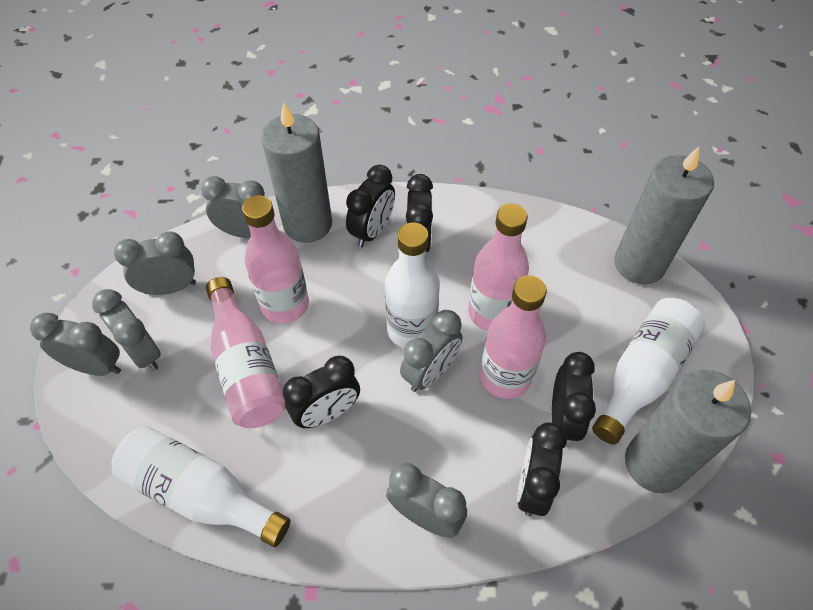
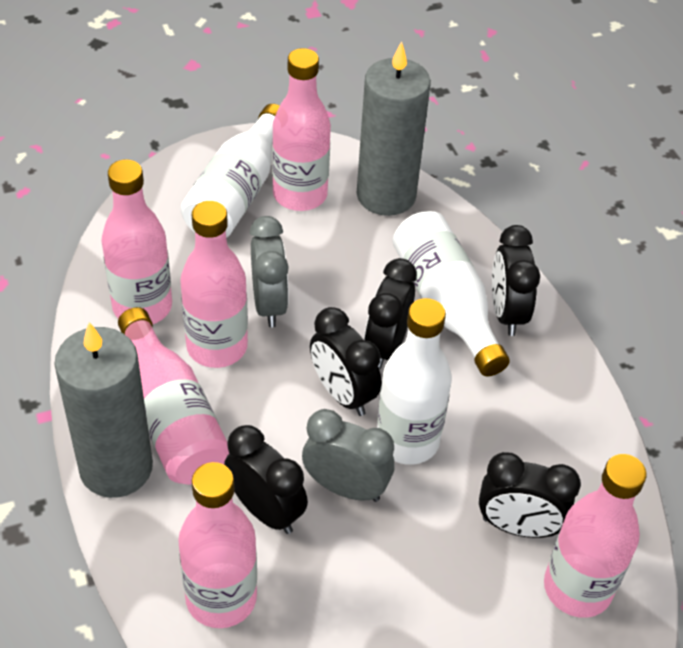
grey candle: [261,103,332,243] [614,147,714,284] [625,370,751,493] = 3 -> [54,322,153,498] [357,41,431,216] = 2
grey clock: [30,313,121,376] [92,289,161,371] [114,231,196,295] [201,176,265,238] [386,463,467,538] [400,310,463,392] = 6 -> [250,216,289,327] [302,409,395,502] = 2
pink bottle: [206,277,285,428] [242,195,309,324] [468,204,529,331] [480,275,547,399] = 4 -> [101,159,172,324] [118,307,229,485] [178,462,257,628] [180,201,248,368] [272,48,331,211] [544,454,647,618] = 6

